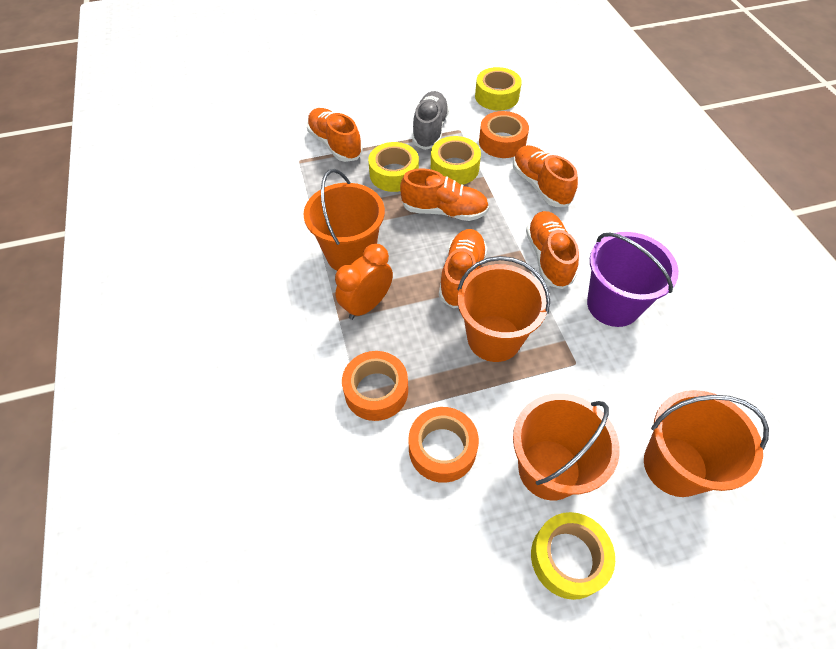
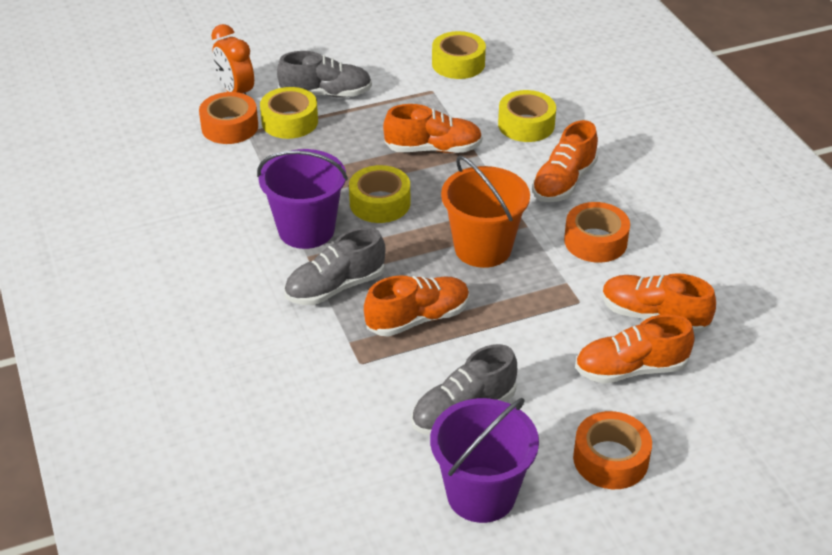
grey shoe: [412,91,449,150] = 1 -> [277,51,372,98] [284,227,385,305] [411,344,517,435] = 3
orange bucket: [303,169,385,271] [457,256,550,362] [513,393,620,500] [644,390,769,497] = 4 -> [441,156,530,268] = 1
purple bucket: [587,232,679,327] = 1 -> [257,149,348,249] [430,398,539,523] = 2

